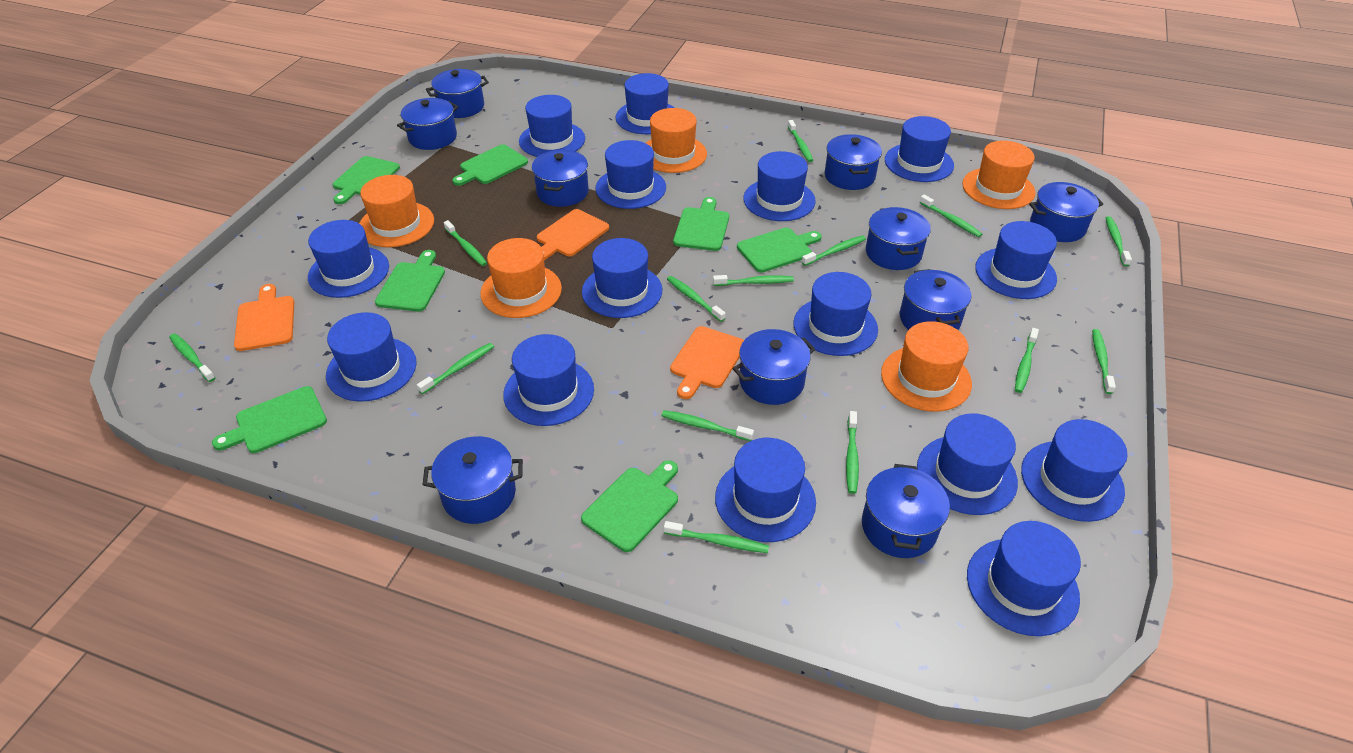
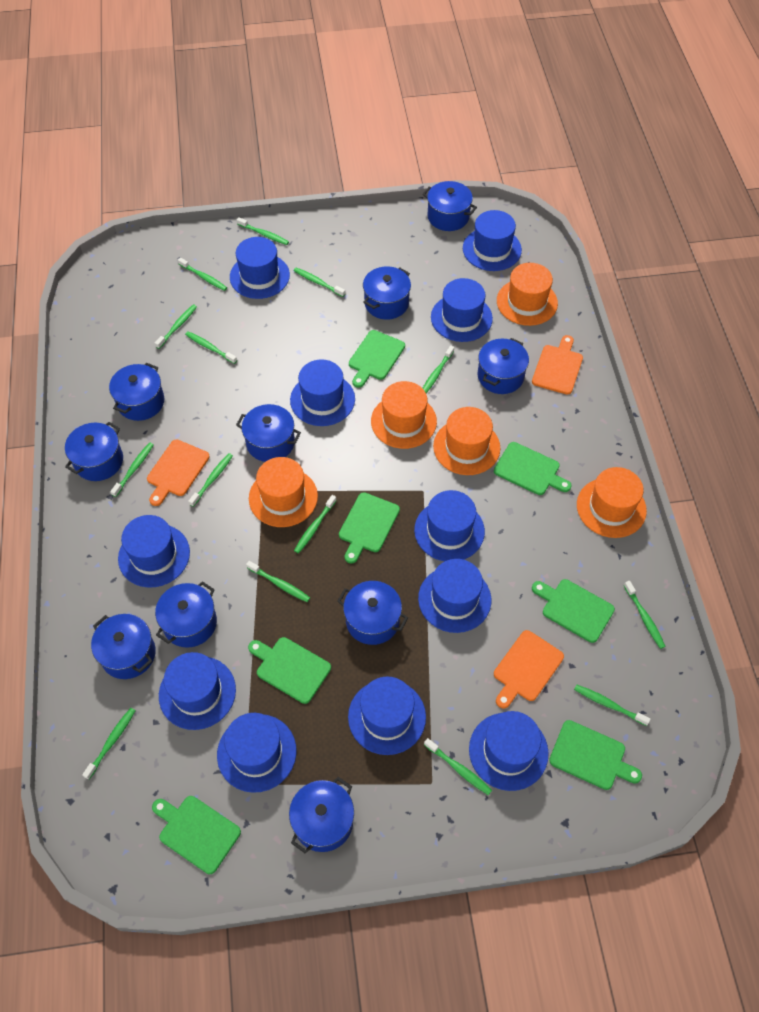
blue hat: [308,220,389,298] [326,312,417,402] [503,334,594,426] [519,95,585,157] [582,238,662,318] [595,140,666,209] [615,73,674,134] [715,438,816,542] [743,151,816,221] [793,272,878,356] [885,116,954,182] [917,413,1018,515] [967,521,1081,636] [975,221,1057,299] [1021,419,1128,522] = 15 -> [118,515,190,587] [159,652,236,730] [217,713,296,793] [230,237,290,299] [290,359,355,426] [348,677,426,755] [414,490,485,561] [418,559,491,633] [431,278,493,342] [463,210,522,271] [469,711,549,791] = 11

